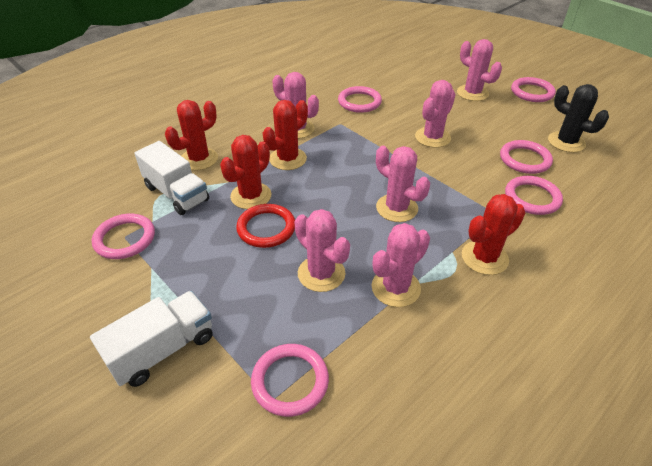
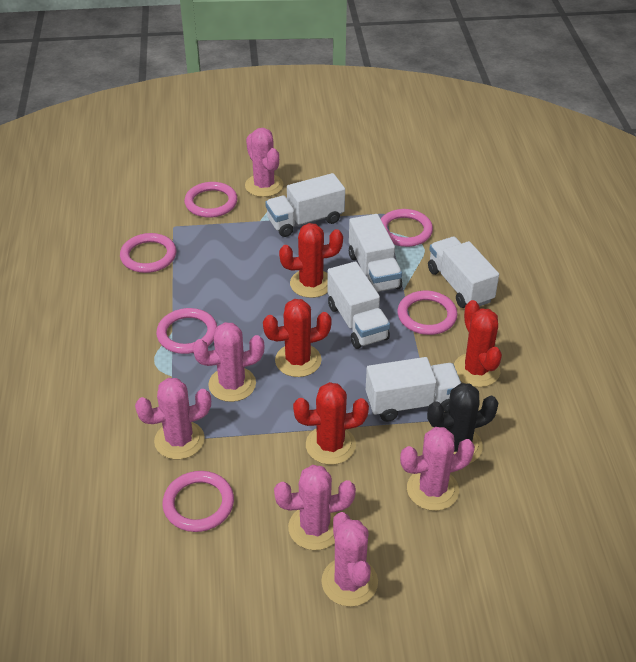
red ring: [236,204,295,248] = 1 -> none = 0
white truck: [90,291,213,387] [134,141,209,215] = 2 -> [265,173,345,237] [327,261,390,349] [349,214,402,292] [366,357,461,422] [428,237,499,308] = 5

